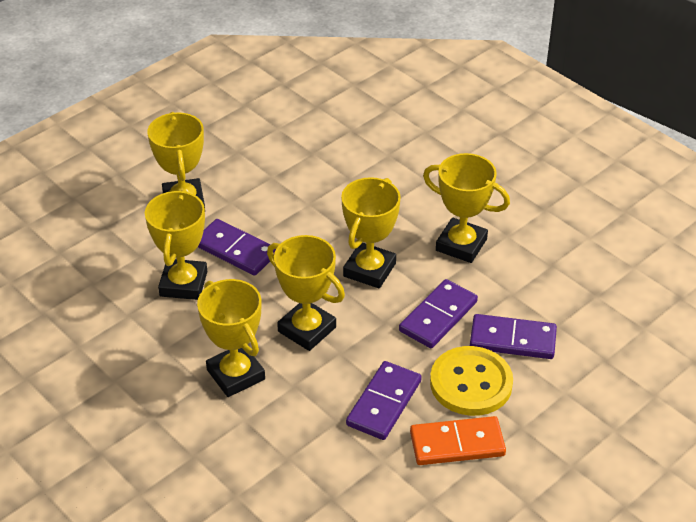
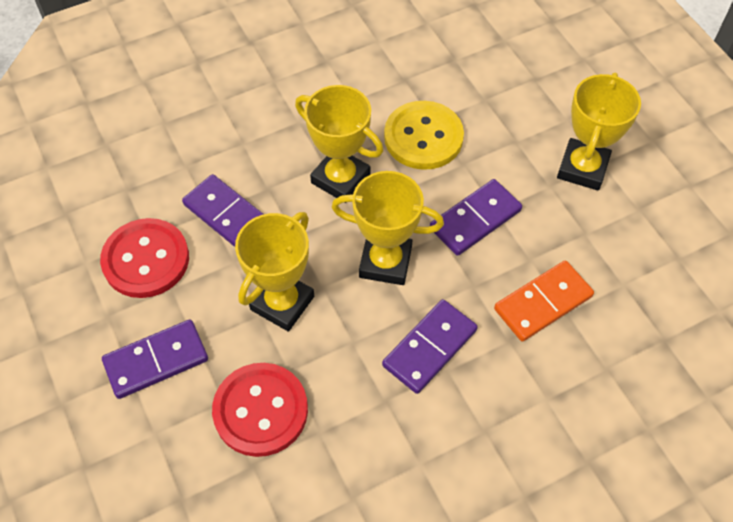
red button: none = 0 -> [100,218,189,298] [212,363,308,457] = 2
yellow trophy: [145,189,207,300] [147,112,205,208] [197,279,265,397] [267,235,345,351] [341,177,401,289] [423,153,510,263] = 6 -> [235,212,314,331] [295,85,383,203] [331,171,444,285] [557,73,641,191] = 4

